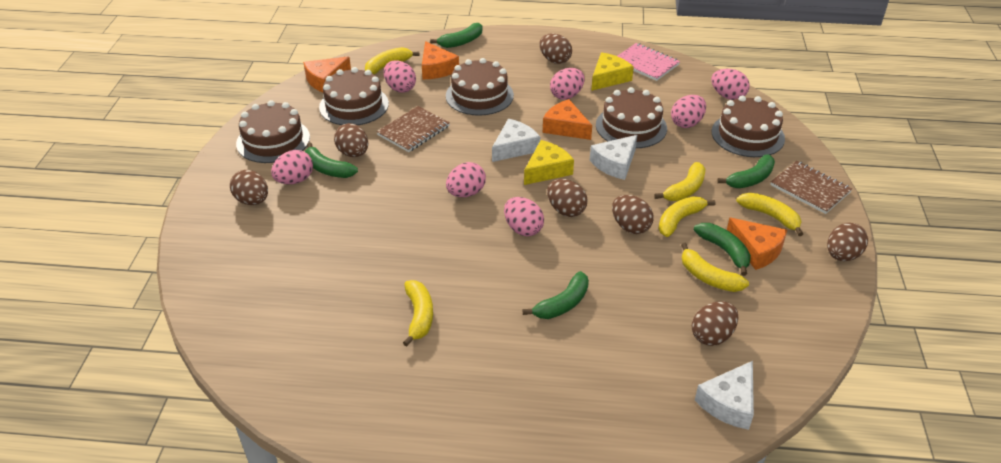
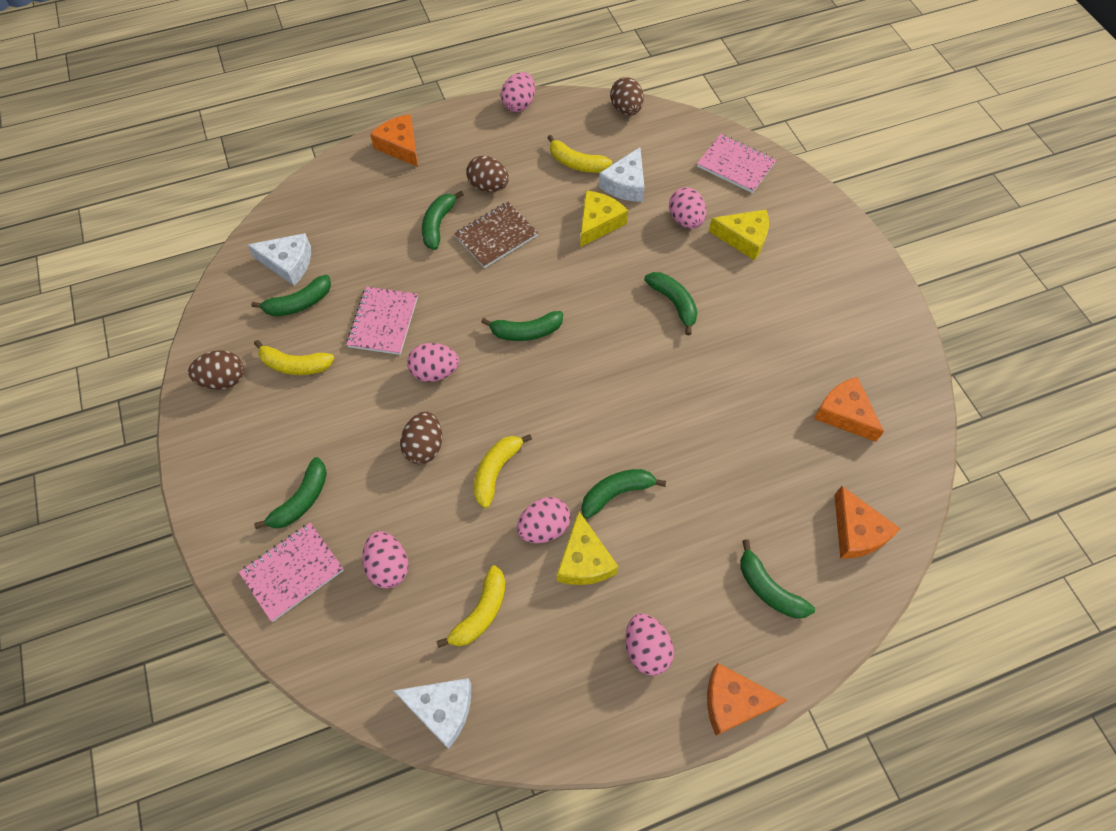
brown cake: [236,100,310,163] [319,67,389,125] [446,58,514,116] [596,87,667,148] [712,96,785,157] = 5 -> none = 0
brown egg: [230,170,268,205] [334,123,368,157] [540,33,572,64] [547,179,587,217] [612,195,653,234] [692,301,739,346] [827,223,868,261] = 7 -> [188,350,244,390] [400,411,442,464] [466,156,509,192] [610,77,644,116] = 4
brown notebook: [377,106,450,152] [770,161,852,214] = 2 -> [454,202,538,268] = 1
green banana: [305,142,358,178] [430,23,482,48] [523,271,589,319] [694,223,751,276] [717,154,775,188] = 5 -> [251,275,331,316] [254,457,327,529] [422,191,464,250] [481,311,563,341] [581,469,666,519] [644,272,698,335] [740,539,815,619] = 7
pink egg: [271,150,313,184] [384,61,416,93] [446,162,486,197] [504,197,544,236] [550,68,585,100] [671,95,706,128] [711,69,750,100] = 7 -> [362,531,409,589] [407,343,459,382] [501,72,535,112] [517,497,571,543] [625,613,674,676] [669,187,706,229] = 6
pink notebook: [617,43,680,81] = 1 -> [239,523,344,622] [346,287,418,355] [697,134,776,193] = 3
yellow banana: [365,47,419,74] [403,280,433,346] [654,162,705,201] [658,196,716,237] [681,243,749,292] [736,193,803,236] = 6 -> [254,340,334,375] [436,565,506,648] [474,434,532,508] [547,135,612,173] = 4
yellow cheese: [524,140,574,185] [591,52,634,91] = 2 -> [557,512,619,585] [580,190,628,247] [709,209,769,260] = 3

